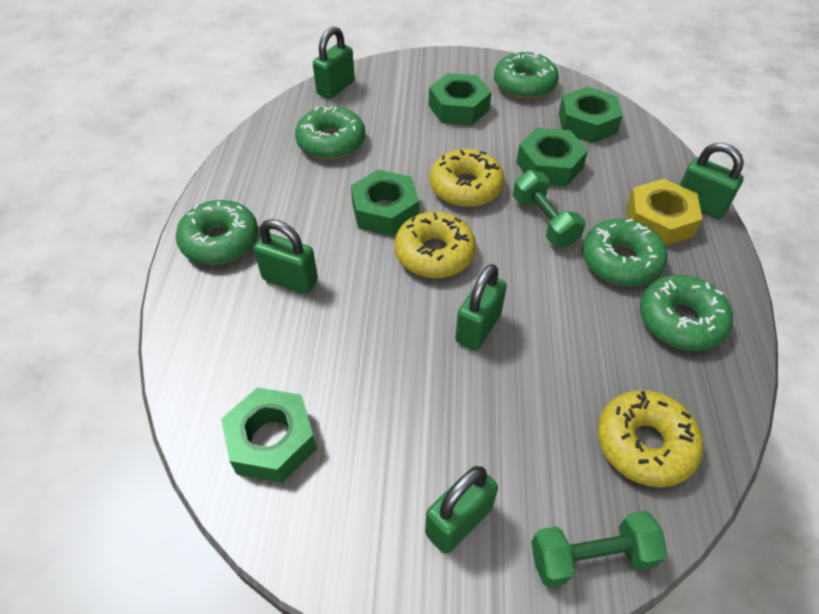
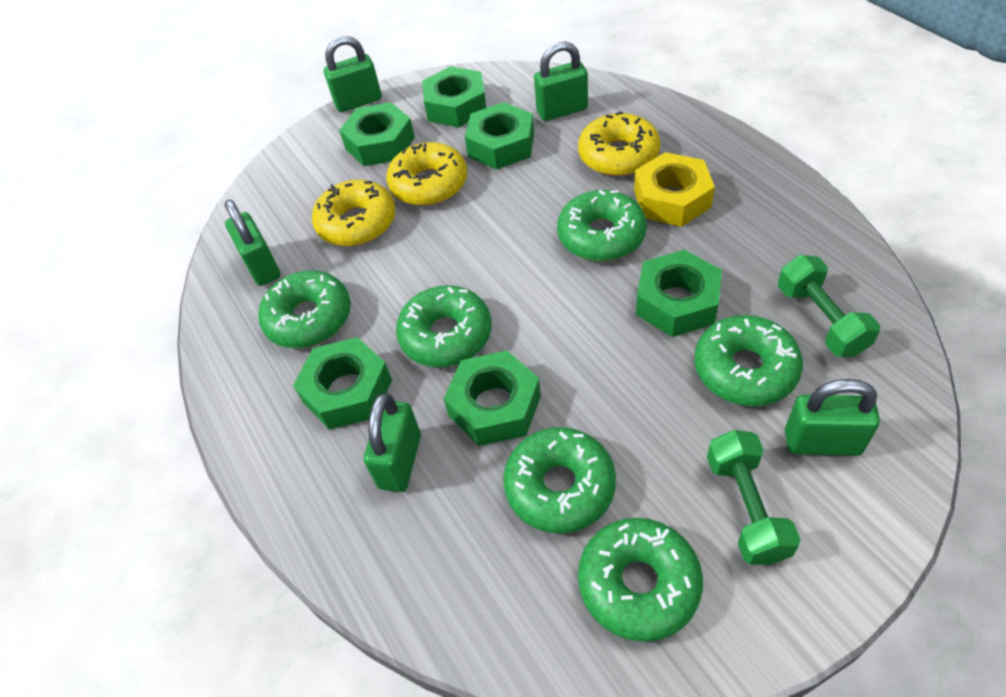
green donut: [176,200,258,265] [295,106,365,160] [494,51,559,99] [582,219,668,286] [640,275,733,351] = 5 -> [258,271,351,348] [396,285,492,367] [503,427,616,534] [557,190,647,261] [578,518,703,642] [694,315,803,406] = 6
green nut: [221,387,317,483] [351,170,419,236] [429,73,491,125] [516,128,588,186] [559,87,623,143] = 5 -> [293,337,392,430] [339,102,415,166] [422,66,486,127] [444,350,541,446] [465,102,534,169] [636,250,722,337] = 6

